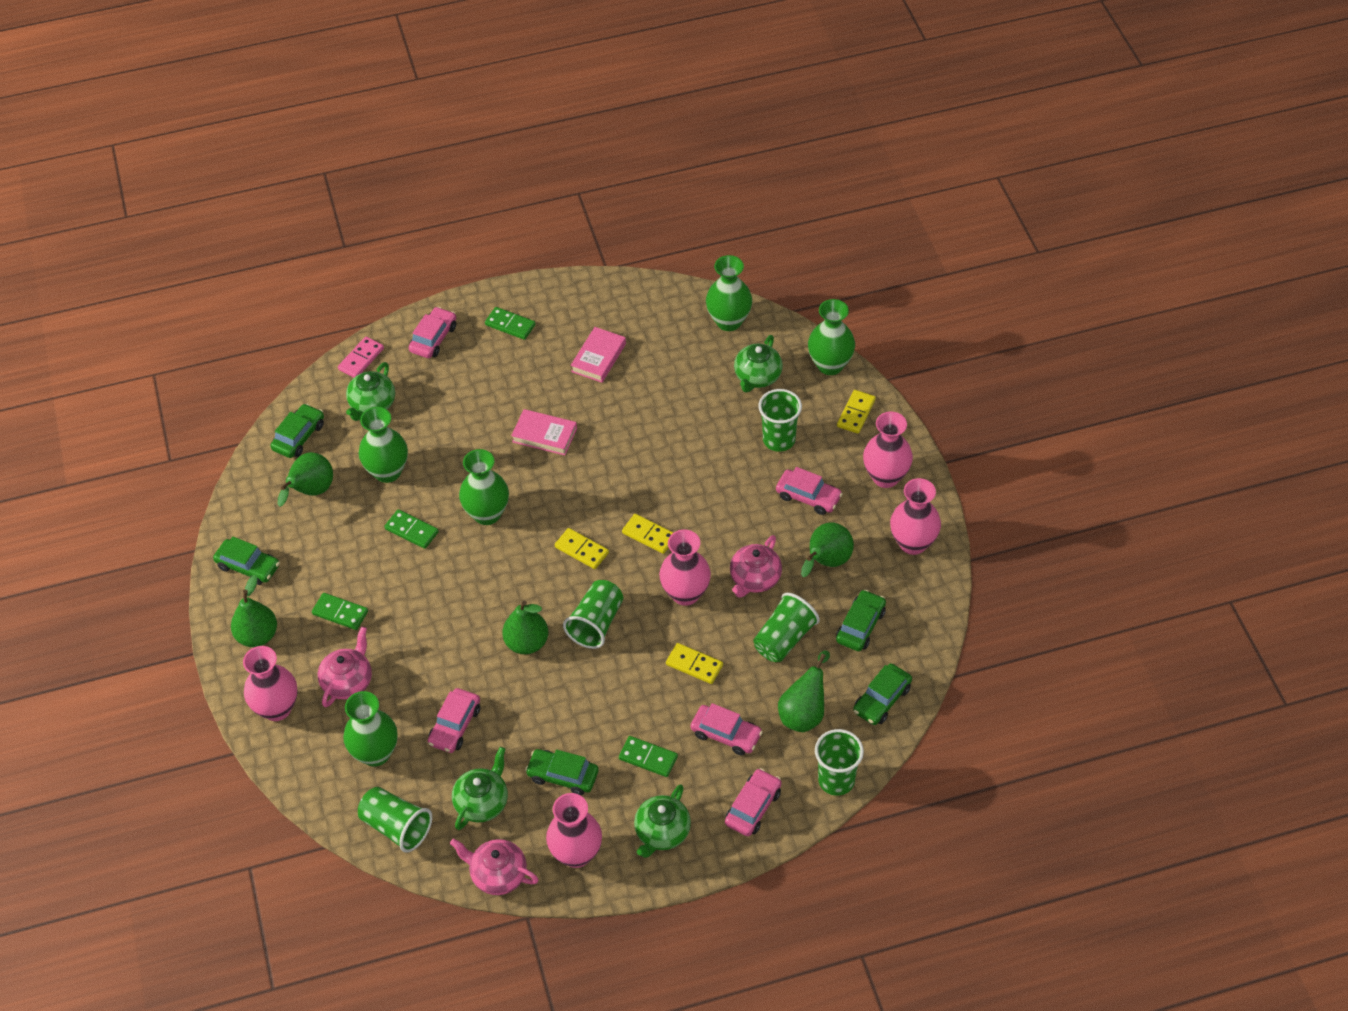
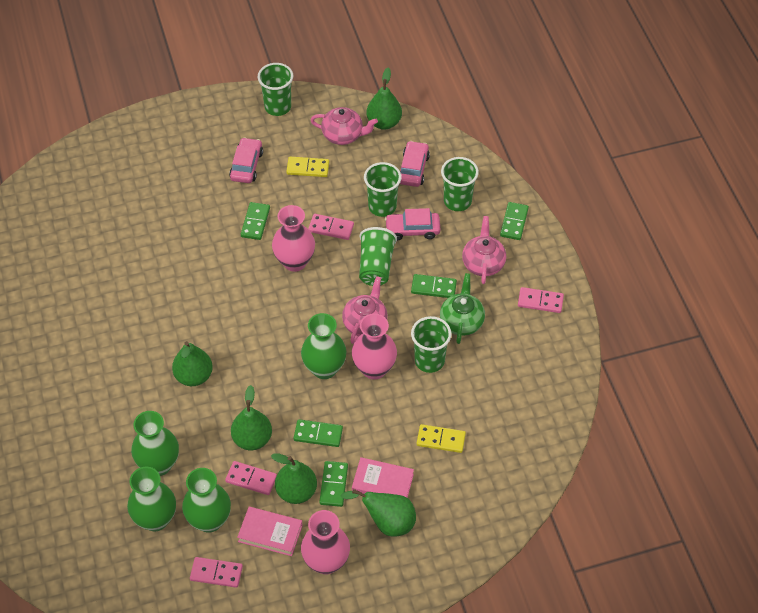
green car: [213,537,280,585] [270,404,324,458] [525,749,599,795] [836,590,886,651] [853,664,912,725] = 5 -> none = 0
green domino: [312,593,368,630] [384,509,439,549] [485,307,535,340] [619,736,678,777] = 4 -> [241,202,270,240] [294,419,343,447] [319,461,348,507] [411,274,457,298] [500,202,529,240] = 5
green teapot: [346,362,395,421] [452,747,508,830] [634,784,691,858] [734,335,783,392] = 4 -> [440,273,485,344] = 1
green vase: [343,691,398,767] [359,407,408,483] [459,449,509,525] [706,255,752,331] [808,299,855,375] = 5 -> [127,467,176,531] [131,411,179,476] [182,468,231,533] [301,313,347,379] = 4
pink car: [409,307,456,358] [428,688,480,753] [691,703,763,755] [725,768,782,836] [776,467,843,515] = 5 -> [229,137,263,183] [385,208,441,240] [400,141,430,187] = 3
pink domino: [338,337,384,377] = 1 -> [190,557,243,588] [225,461,277,495] [308,214,354,240] [518,287,564,313] = 4
pink vase: [243,646,298,721] [546,793,602,868] [659,529,711,606] [863,412,913,488] [890,478,941,555] = 5 -> [272,205,315,272] [301,510,350,574] [352,313,397,380] = 3
yellow domino: [555,528,609,569] [622,514,674,554] [666,643,723,684] [837,390,876,434] = 4 -> [286,157,329,177] [417,424,466,453] = 2

